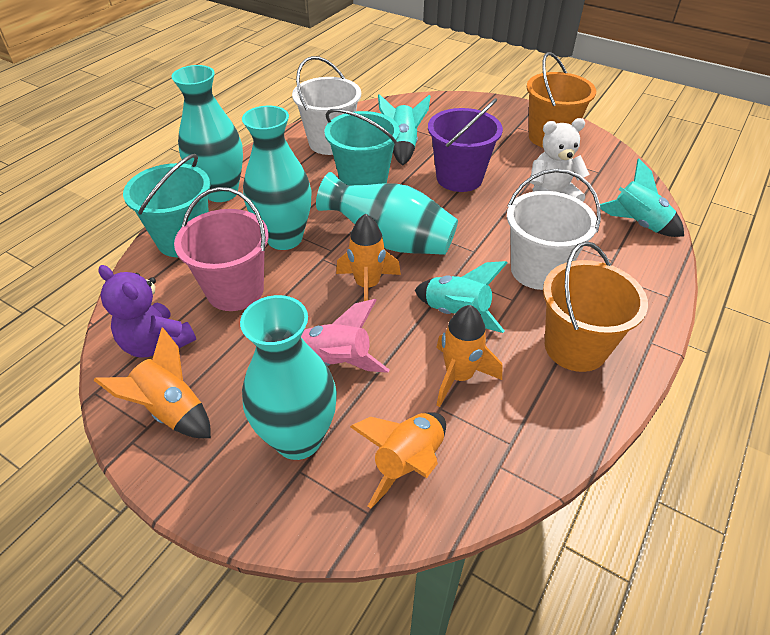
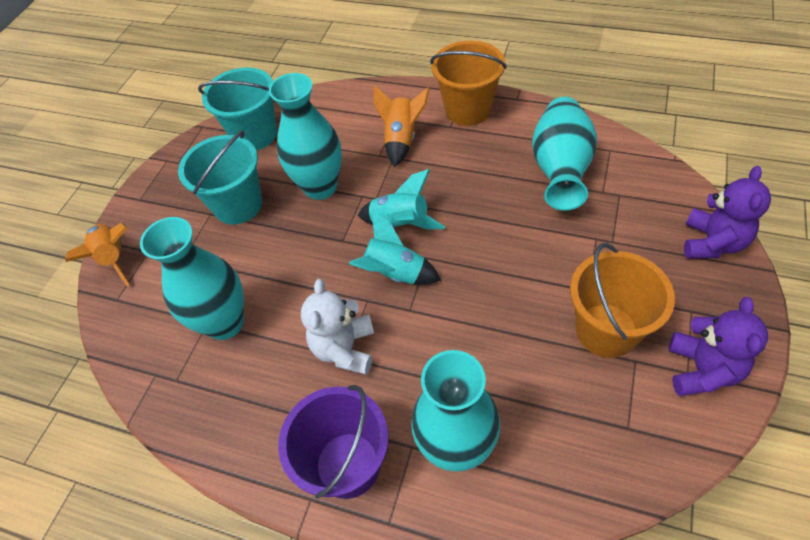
orange rocket: [94,328,211,438] [336,214,401,301] [350,412,446,509] [436,305,502,407] = 4 -> [65,223,130,286] [374,85,430,167] = 2
pink bucket: [174,187,269,311] = 1 -> none = 0
pink rocket: [301,299,389,373] = 1 -> none = 0
purple teddy bear: [98,265,196,357] = 1 -> [669,297,768,396] [684,166,771,259] = 2
turquoise rocket: [378,94,430,165] [415,261,507,333] [600,158,684,237] = 3 -> [349,211,441,285] [358,169,445,229] = 2
white bucket: [292,56,361,155] [507,169,601,290] = 2 -> none = 0

